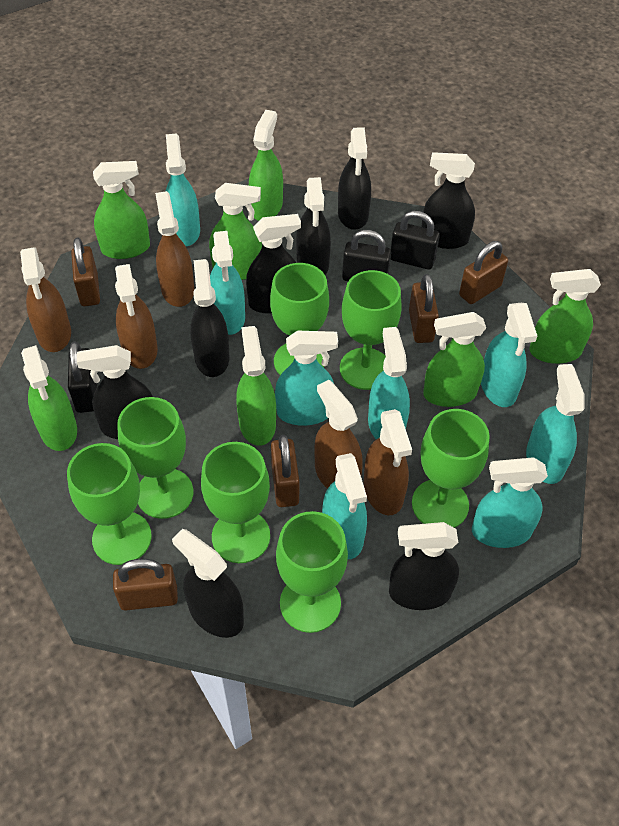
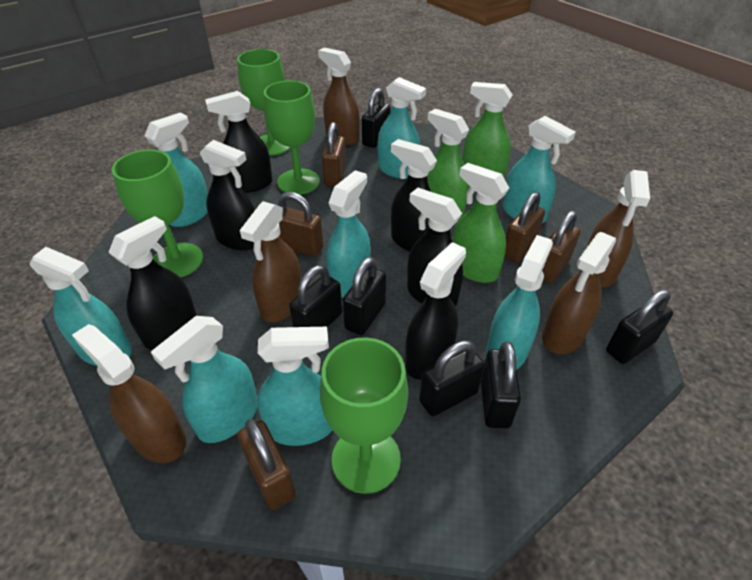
black padlock: [68,341,97,413] [342,230,391,281] [391,211,440,270] = 3 -> [289,265,342,327] [343,257,386,335] [362,88,391,148] [419,341,485,416] [481,342,521,428] [606,290,673,364] = 6
black spray bottle: [77,345,153,439] [172,529,244,638] [190,259,229,377] [246,214,301,314] [296,177,331,275] [338,127,371,230] [389,522,459,610] [422,152,475,249] = 8 -> [108,216,197,350] [200,140,255,251] [205,91,273,193] [391,139,437,252] [405,242,466,380] [407,188,463,306] = 6
green goblet: [67,443,152,565] [117,397,193,519] [201,442,270,563] [270,263,329,375] [276,511,348,633] [340,270,402,390] [412,409,490,528] = 7 -> [112,150,203,277] [237,49,290,156] [264,80,320,195] [320,337,408,494] = 4
green spray bottle: [21,345,77,451] [93,161,150,259] [209,183,262,280] [236,326,276,446] [249,110,283,221] [423,312,486,407] [530,269,601,364] = 7 -> [427,109,469,219] [452,163,509,283] [462,82,513,177] = 3

